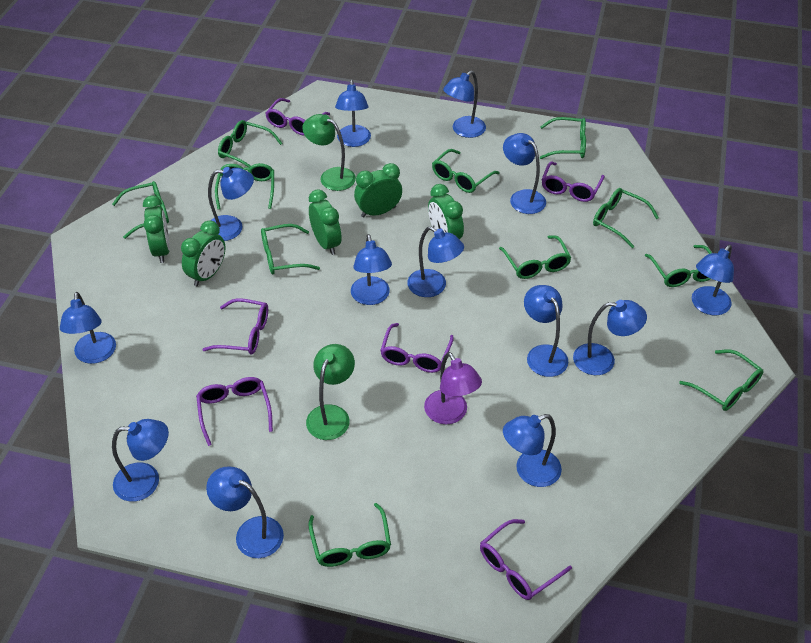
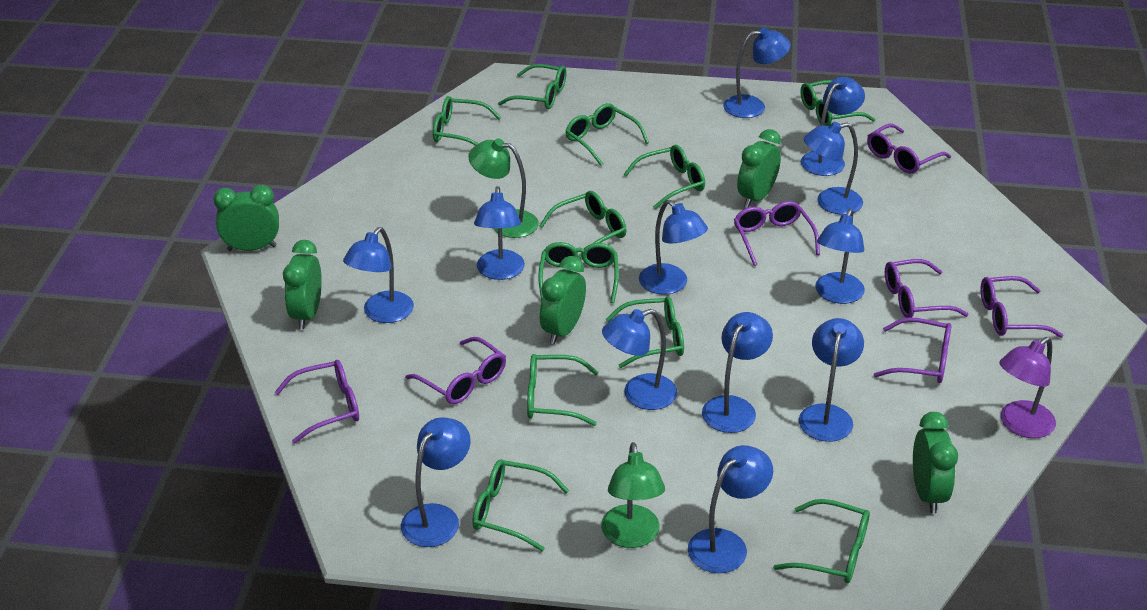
blue lamp: [60,292,116,364] [112,419,169,502] [206,466,284,558] [208,167,254,241] [335,80,371,147] [351,234,392,305] [407,226,464,297] [443,71,486,138] [503,133,546,214] [503,414,562,487] [524,285,568,377] [573,300,647,375] [692,245,734,315] = 13 -> [343,227,414,323] [401,417,471,547] [474,186,525,280] [602,309,677,410] [639,200,708,295] [688,445,773,573] [702,312,773,433] [723,28,791,118] [799,318,864,442] [801,77,865,176] [804,122,863,215] [815,209,865,304] = 12
purple glasses: [196,377,273,446] [202,298,268,355] [265,98,330,135] [380,323,454,373] [480,519,572,600] [542,162,605,202] = 6 -> [275,360,359,444] [405,337,506,404] [734,201,820,266] [867,124,951,174] [874,317,952,383] [885,259,969,318] [981,276,1064,338] = 7

